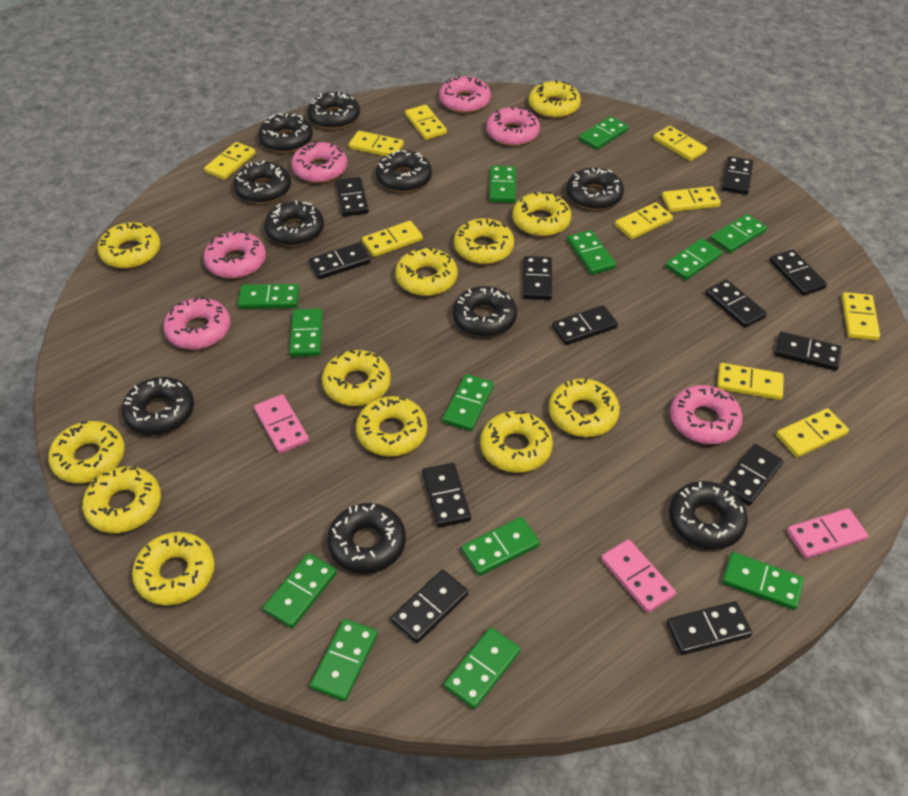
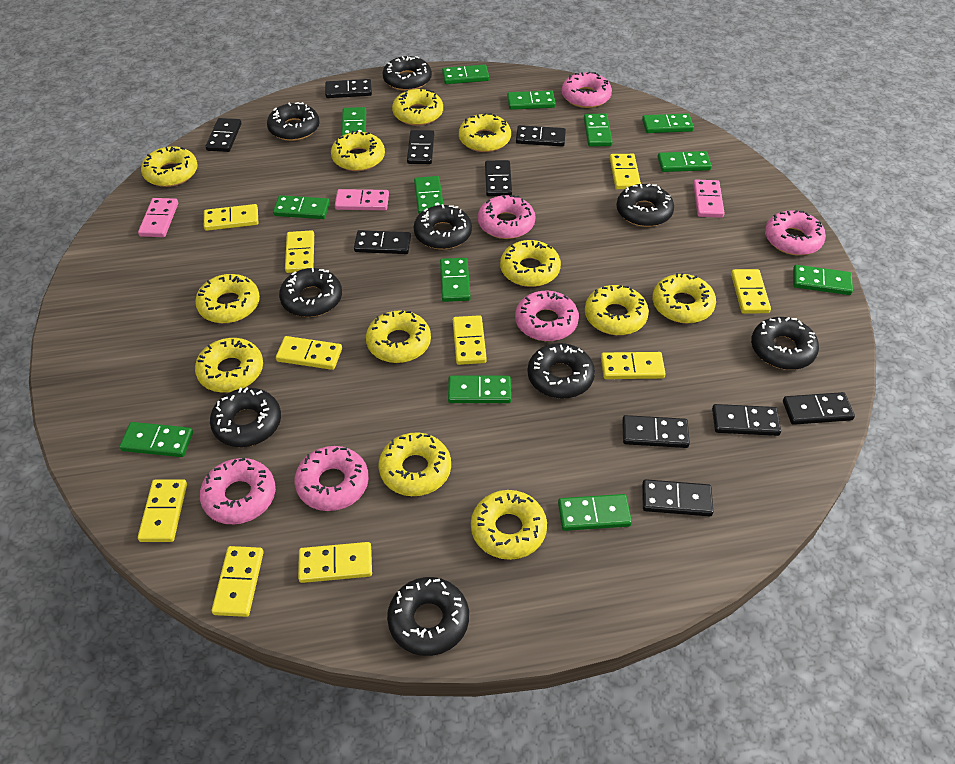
black domino: [309,243,371,279] [335,177,369,217] [391,570,469,643] [422,463,471,528] [523,256,552,300] [552,305,618,345] [667,601,752,655] [705,279,767,328] [721,444,784,506] [722,156,753,195] [770,249,827,296] [775,332,842,371] = 12 -> [205,118,241,152] [325,79,372,98] [354,230,411,254] [407,130,434,164] [485,160,512,196] [516,125,566,147] [622,415,690,448] [642,479,713,517] [712,404,781,436] [783,392,855,425] = 10
black donut: [122,377,194,435] [233,160,291,204] [258,113,313,153] [264,201,324,246] [307,92,360,129] [327,503,406,573] [376,150,432,192] [453,286,517,337] [566,167,624,210] [669,481,748,549] = 10 -> [210,387,281,447] [267,102,320,141] [279,268,342,317] [383,56,432,91] [387,577,469,656] [414,204,472,249] [528,343,595,399] [617,183,674,227] [751,317,819,370] = 9

